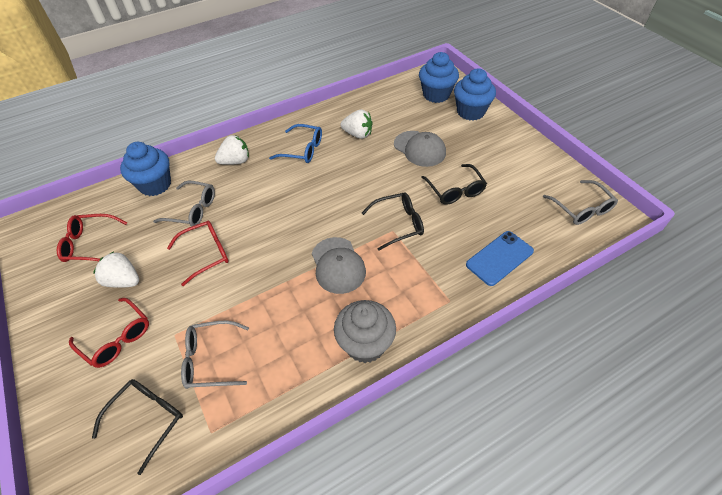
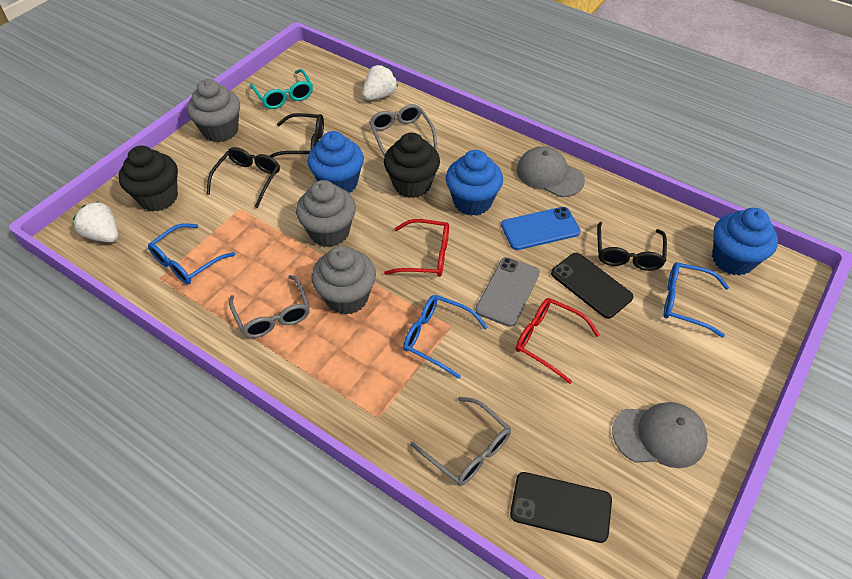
black cupcake: none = 0 -> [119,146,178,212] [384,132,440,198] = 2
black phone: none = 0 -> [510,472,612,543] [551,253,633,319] = 2
blue glasses: [269,124,322,163] = 1 -> [148,223,235,284] [403,295,488,379] [663,262,729,338] = 3
grey cupcake: [334,300,396,363] = 1 -> [187,79,240,143] [296,180,356,247] [311,246,376,315] = 3
grey phone: none = 0 -> [475,257,540,327] = 1
red glasses: [57,214,127,262] [69,298,149,368] [167,221,229,286] = 3 -> [384,219,449,277] [516,298,600,384] = 2
turquoise glasses: none = 0 -> [250,69,313,109] = 1
white strawberry: [93,252,139,288] [215,135,249,165] [340,109,372,139] = 3 -> [73,201,119,242] [362,65,398,100] = 2

